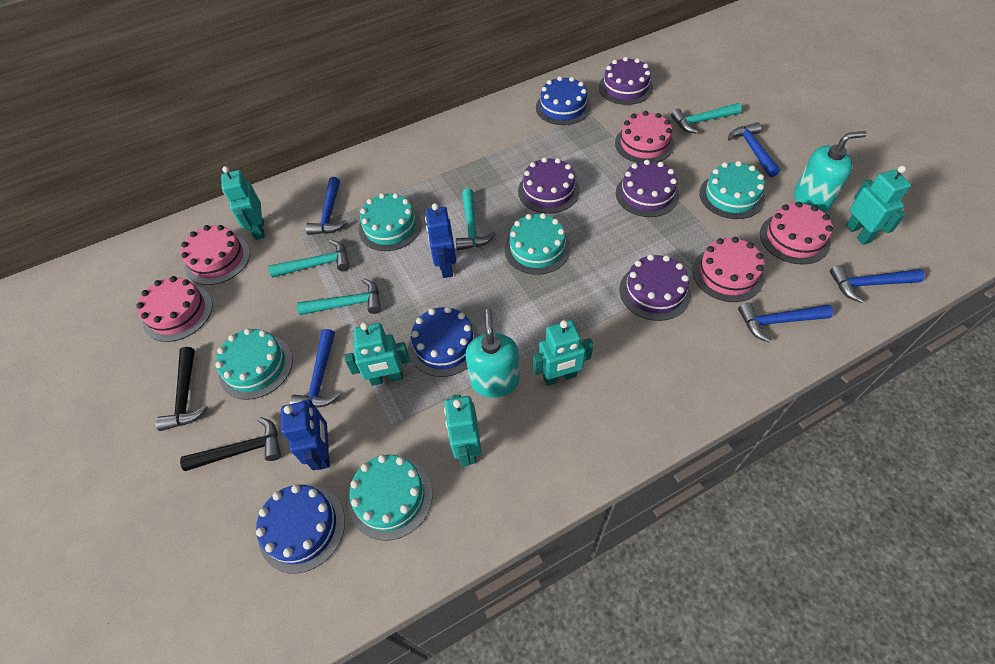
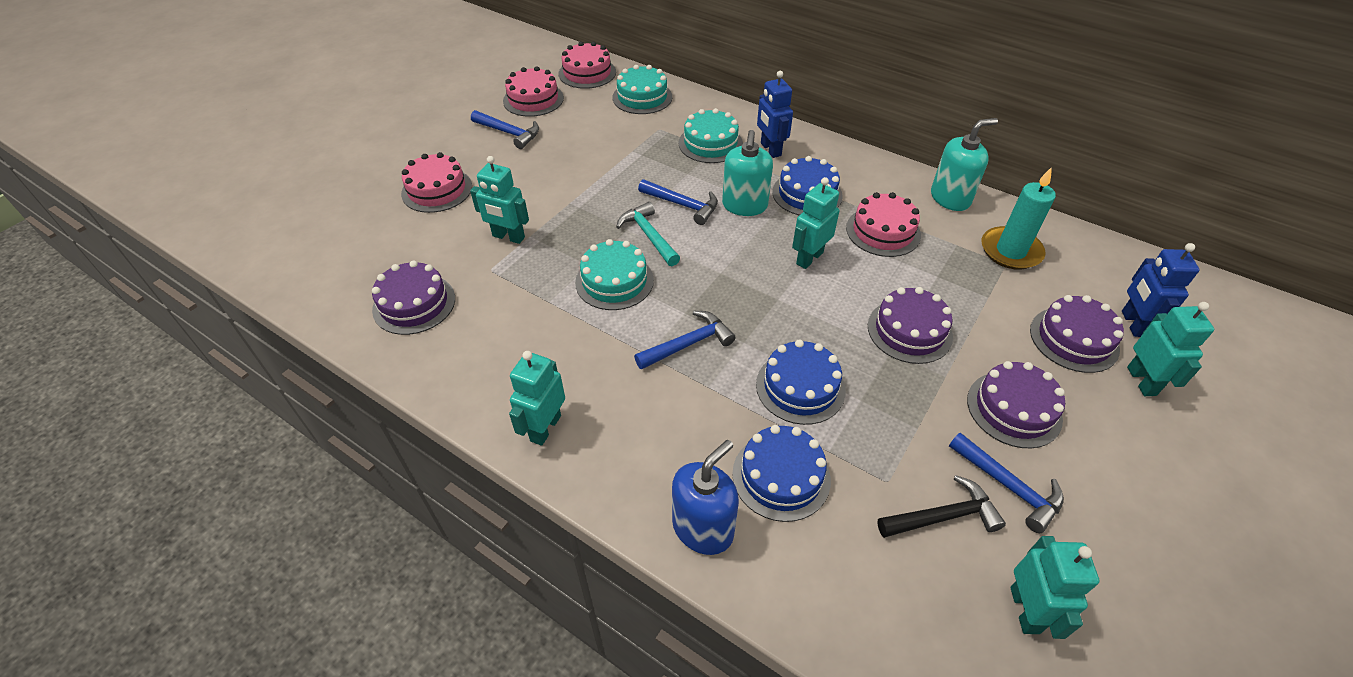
black hammer: [155,347,208,431] [180,417,281,471] = 2 -> [877,475,1006,538] = 1
blue hammer: [290,329,341,408] [305,177,347,235] [728,122,780,177] [738,303,833,343] [830,265,925,303] = 5 -> [471,110,539,149] [634,311,736,370] [638,179,718,225] [949,433,1064,533] = 4
blue soap dispenser: none = 0 -> [672,440,739,555] = 1
pink cake: [136,276,213,342] [181,225,250,285] [615,111,674,163] [692,237,764,302] [760,202,833,264] = 5 -> [401,152,472,213] [503,66,564,117] [559,42,616,89] [846,192,921,257] = 4
turquoise cake: [215,328,293,400] [348,455,433,541] [359,193,422,251] [504,213,570,275] [699,161,765,219] = 5 -> [575,239,654,310] [613,65,672,114] [678,108,743,163] = 3
turquoise candle: none = 0 -> [982,167,1056,270] = 1
turquoise hammer: [268,240,350,278] [297,278,381,315] [456,189,495,250] [671,103,742,134] = 4 -> [616,202,680,266] = 1

